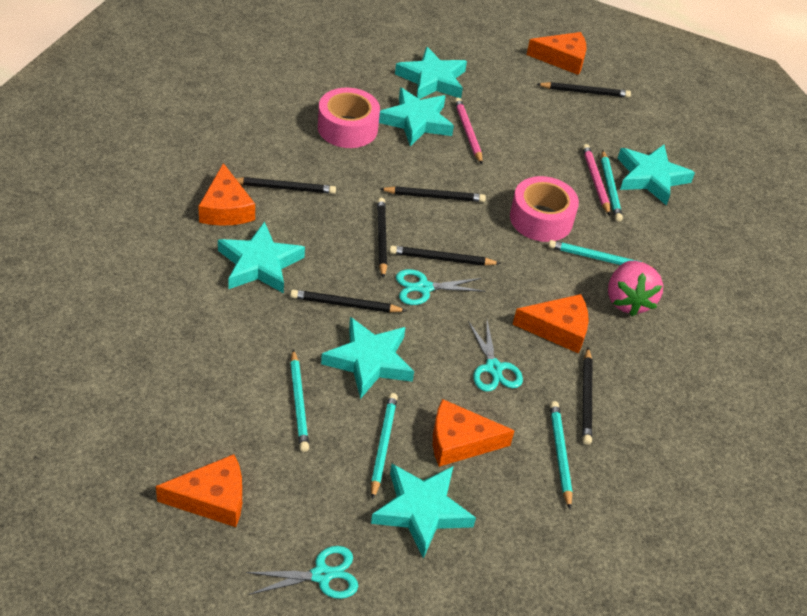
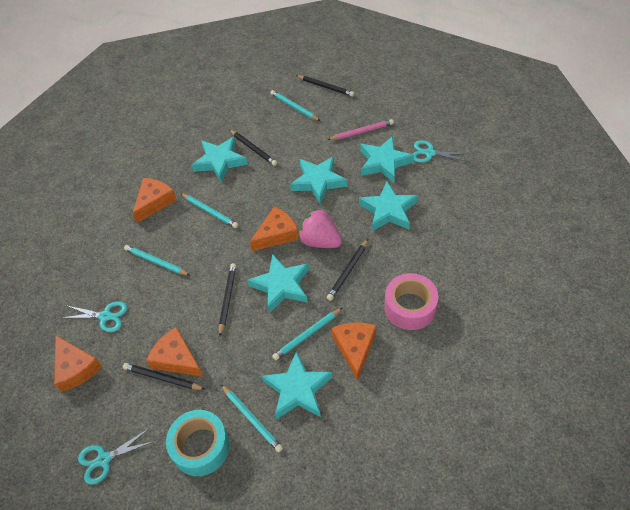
black pencil: [236,177,336,194] [290,290,407,313] [377,198,387,279] [380,186,486,202] [389,246,501,266] [537,82,631,98] [582,348,592,445] = 7 -> [123,363,205,390] [219,263,236,336] [230,130,277,166] [296,75,354,97] [327,239,368,301] = 5
pink pencil: [454,98,483,164] [582,144,610,216] = 2 -> [327,119,394,140] = 1
pink tape: [318,88,380,148] [510,176,579,242] = 2 -> [384,273,439,330] = 1
turquoise tape: none = 0 -> [166,410,230,476] = 1

